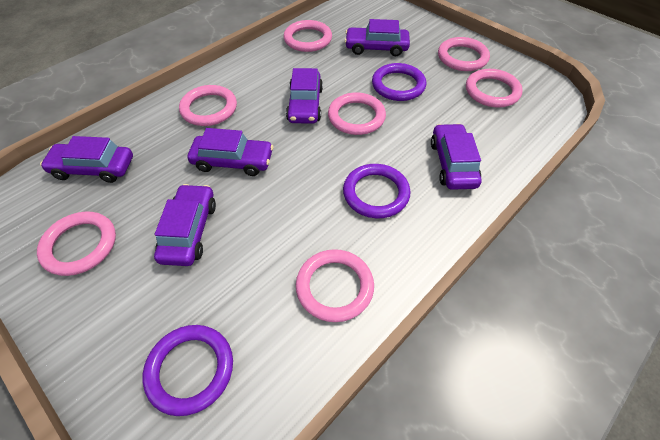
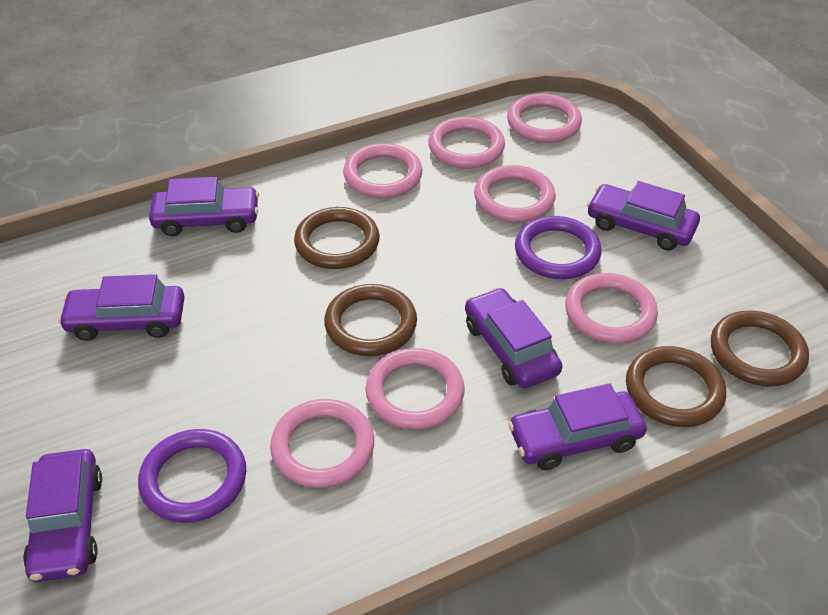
brown ring: none = 0 -> [294,207,380,269] [324,284,417,356] [626,346,726,427] [711,311,809,386] = 4
purple ring: [143,325,233,416] [343,164,410,218] [372,63,426,101] = 3 -> [138,429,246,523] [515,216,602,279] = 2

